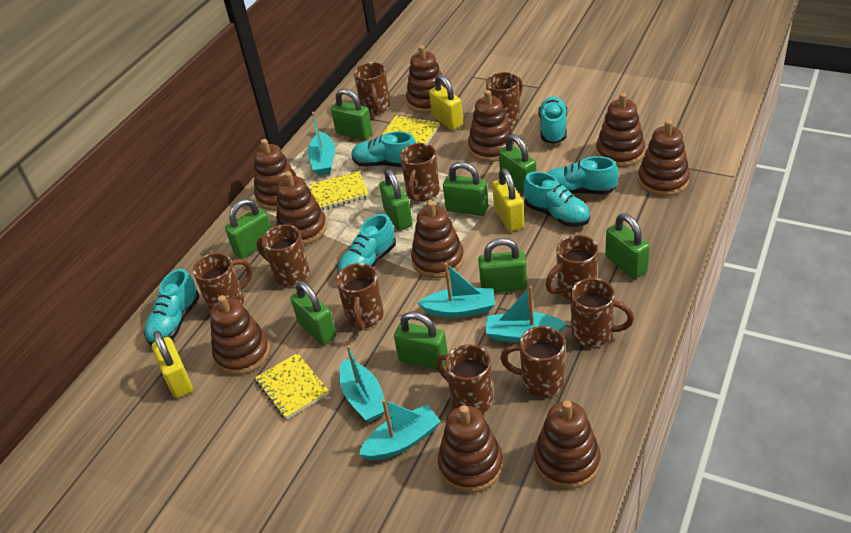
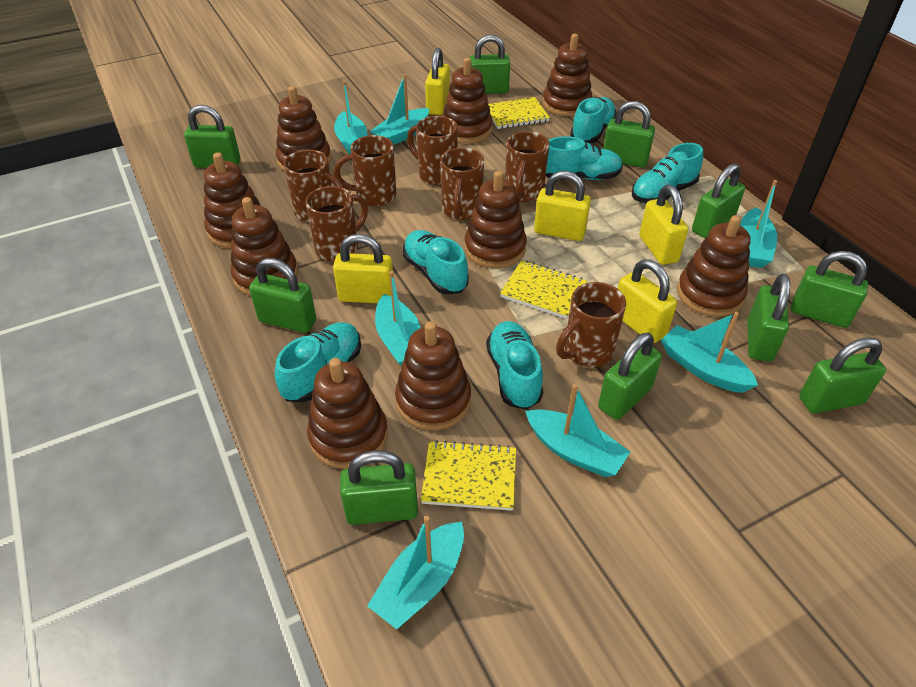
brown mug: [193,253,252,311] [256,224,310,287] [336,263,384,331] [354,62,390,115] [400,143,440,201] [436,344,494,414] [486,72,523,126] [500,326,565,397] [546,235,598,300] [571,278,634,347] = 10 -> [283,150,344,222] [305,186,368,262] [334,135,396,207] [407,116,458,185] [440,148,484,220] [505,131,549,202] [556,282,626,367] = 7
brown stacking toy: [210,295,270,375] [254,139,296,211] [276,171,327,245] [406,45,446,113] [411,201,464,278] [438,405,503,493] [468,90,515,162] [534,400,601,489] [596,93,645,167] [638,120,690,197] = 10 -> [204,153,260,248] [231,197,298,296] [276,86,331,172] [307,358,388,469] [395,321,471,430] [443,58,492,144] [465,171,527,268] [543,34,592,117] [677,215,751,317] = 9
green padlock: [225,199,271,259] [291,281,337,345] [331,89,372,140] [379,169,413,231] [394,312,448,370] [443,162,488,216] [478,238,527,293] [499,134,536,193] [605,213,650,279] = 9 -> [184,105,241,168] [249,258,316,333] [340,450,418,525] [469,35,510,94] [598,333,662,420] [603,101,655,168] [692,163,745,238] [747,274,790,362] [791,251,868,328] [799,338,886,413] = 10
turquoise boat: [308,112,335,176] [339,345,388,422] [359,399,441,460] [418,263,495,318] [486,286,566,343] = 5 -> [334,81,368,154] [367,516,464,629] [370,74,429,145] [375,271,421,367] [525,384,630,477] [661,312,758,393] [740,180,777,268] = 7
yellow padlock: [152,331,193,398] [429,74,463,130] [492,168,524,232] = 3 -> [333,234,393,303] [425,48,450,115] [534,171,591,241] [618,259,677,343] [639,185,688,265] = 5

